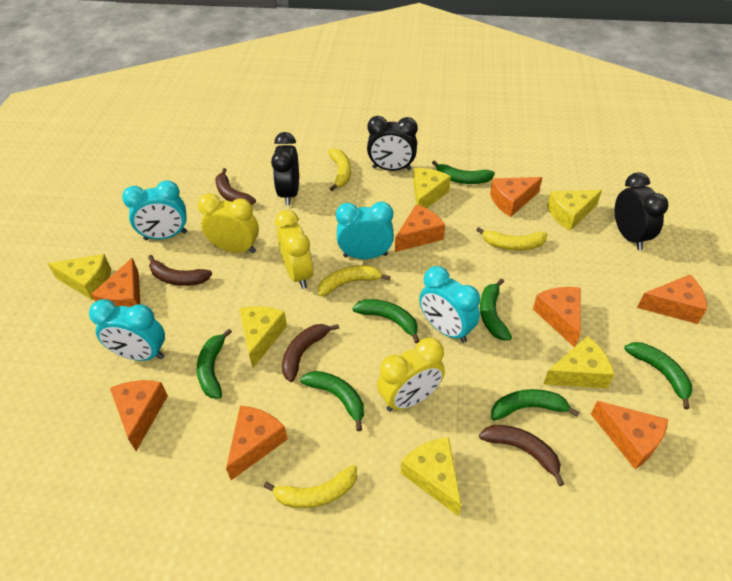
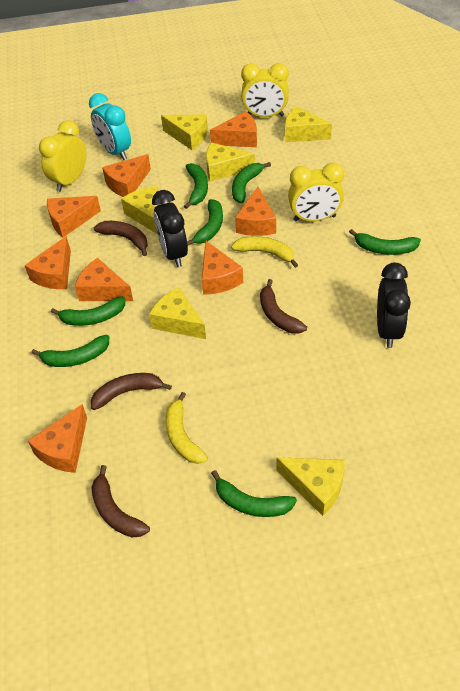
black clock: [271,132,299,206] [367,116,418,171] [615,173,668,250] = 3 -> [152,190,188,267] [377,263,411,348] = 2
turquoise clock: [89,299,165,361] [122,180,187,240] [336,201,394,259] [419,266,480,343] = 4 -> [89,93,131,160] = 1
yellow banana: [263,465,357,508] [318,265,390,297] [328,148,351,191] [476,227,548,251] = 4 -> [165,392,208,464] [231,236,298,268] = 2

